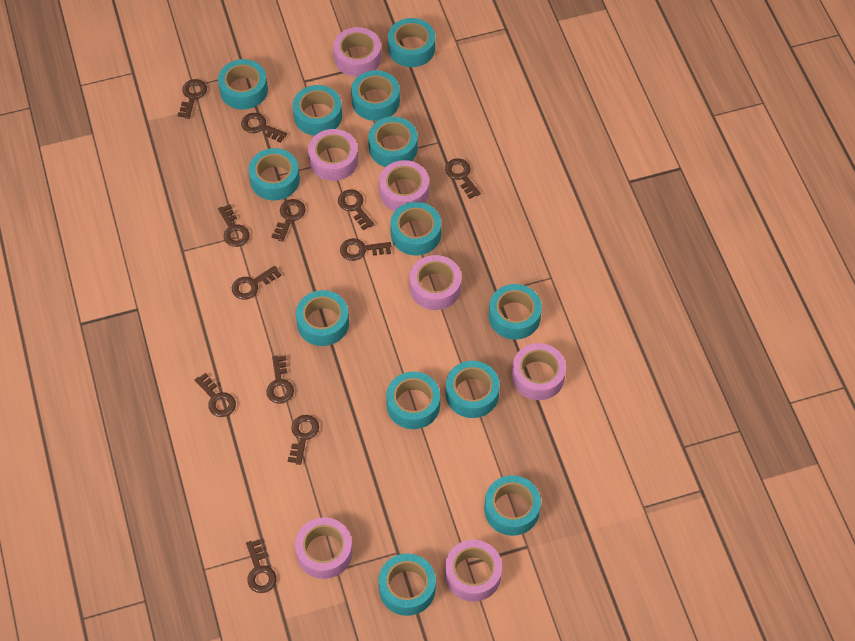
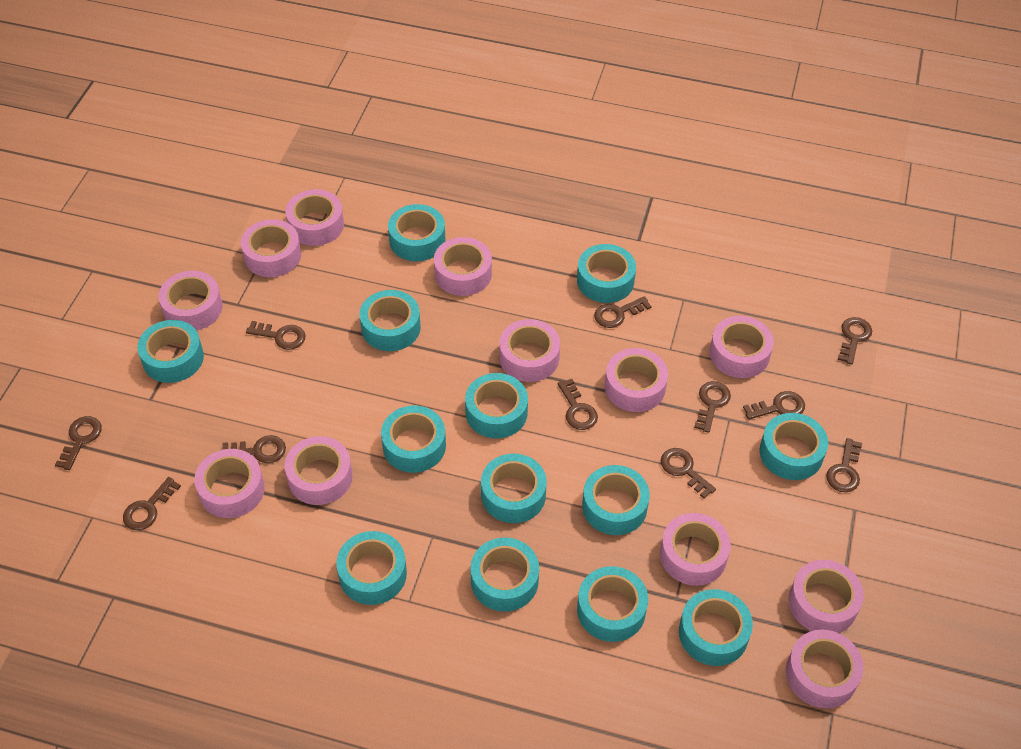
brown key: [178,79,207,119] [195,373,236,417] [218,204,250,247] [232,266,281,300] [241,113,287,143] [246,539,277,593] [266,356,294,404] [271,199,306,242] [288,415,319,465] [338,189,374,230] [340,238,391,261] [445,158,481,199] = 12 -> [55,416,102,470] [123,477,181,530] [222,435,286,463] [246,321,306,350] [558,379,598,430] [594,296,652,328] [661,448,716,498] [694,381,731,433] [743,391,805,420] [826,438,862,492] [838,317,872,365] = 11
pink tape: [295,517,353,579] [308,129,358,181] [333,27,381,77] [379,160,429,211] [410,255,461,310] [445,540,502,602] [512,343,566,400] = 7 -> [159,271,223,330] [194,449,265,518] [241,219,301,277] [285,189,344,246] [285,436,353,505] [434,237,492,296] [499,319,560,382] [605,348,668,412] [660,513,731,586] [710,316,774,378] [786,630,864,708] [788,560,864,633] = 12

